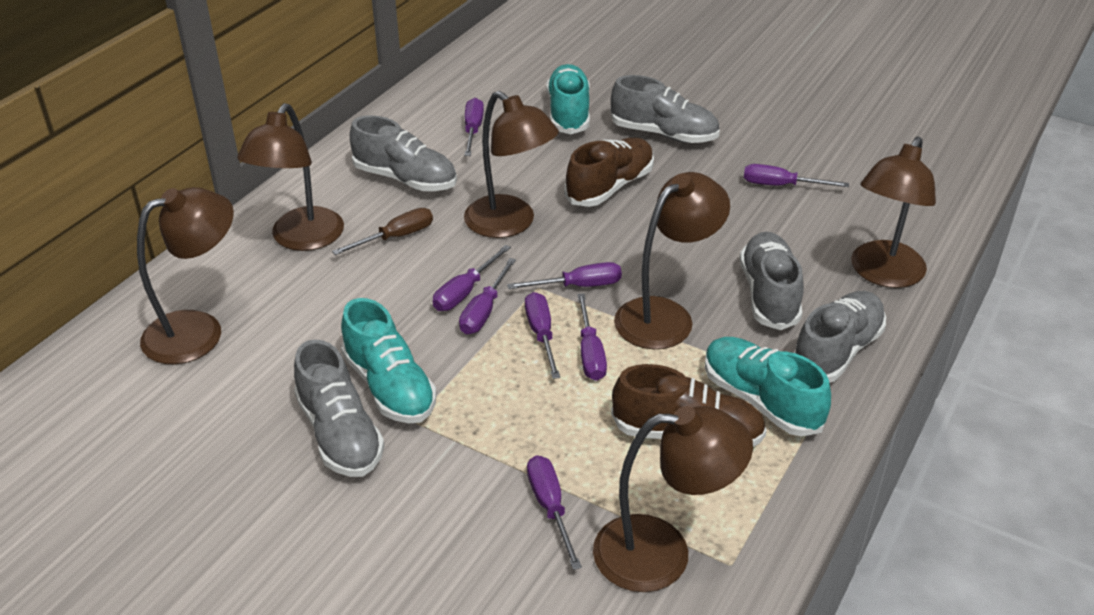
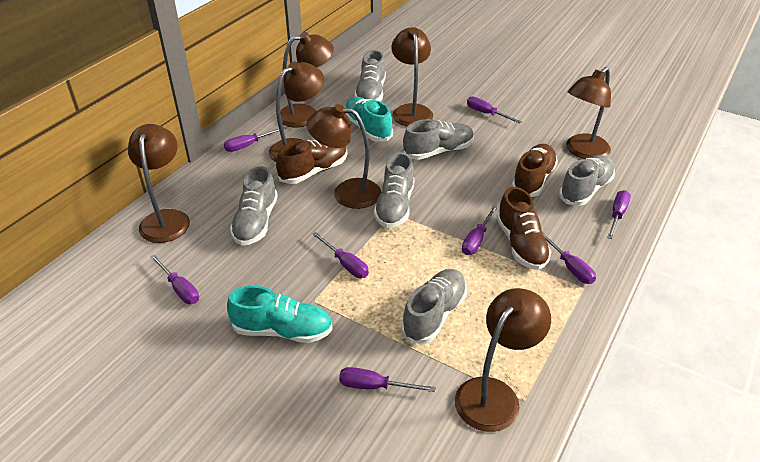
brown lamp: [137,187,234,364] [237,103,344,251] [464,91,559,238] [593,406,753,592] [614,172,730,349] [851,137,936,288] = 6 -> [128,124,190,243] [269,62,324,162] [280,32,334,127] [306,104,381,209] [391,27,433,126] [455,288,551,432] [566,67,611,159] = 7
brown screwdriver: [332,208,433,255] = 1 -> none = 0
brown shoe: [564,138,654,207] [611,364,767,447] = 2 -> [276,140,347,184] [496,187,552,270] [512,144,558,197] = 3
grey shoe: [294,339,385,477] [350,115,457,191] [611,75,720,143] [740,232,804,330] [793,291,886,383] = 5 -> [230,166,278,246] [354,50,386,101] [374,152,415,228] [401,269,467,344] [403,119,474,160] [559,155,615,206] = 6
turquoise shoe: [341,298,437,423] [546,64,590,134] [705,337,831,437] = 3 -> [227,286,333,343] [345,97,393,142] = 2

